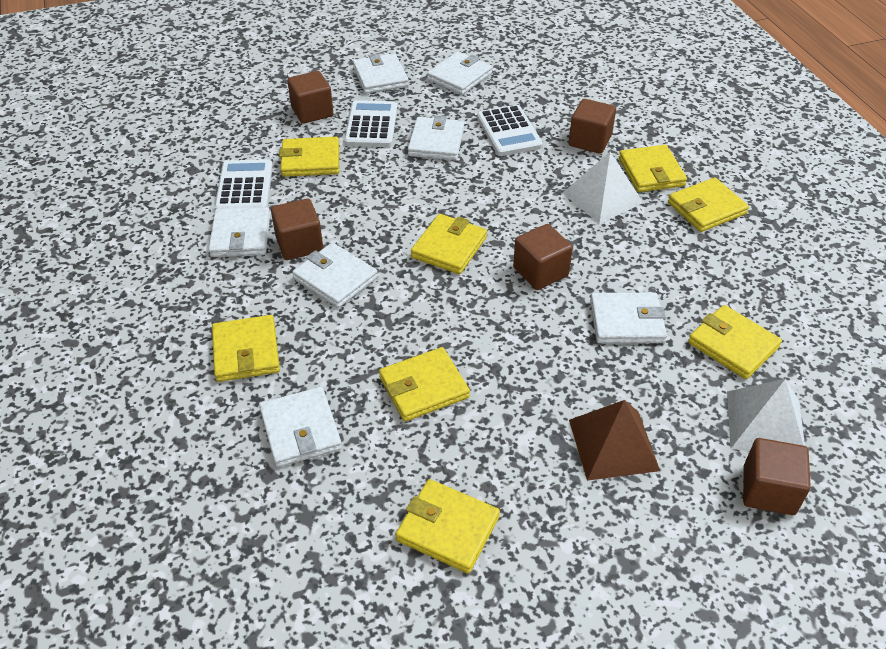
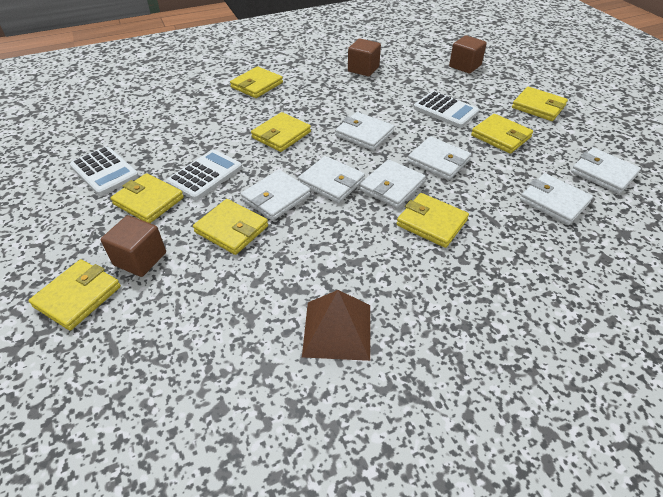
brown cube: [271,198,323,260] [287,71,333,124] [513,224,573,290] [568,99,616,154] [743,438,811,515] = 5 -> [101,215,166,277] [348,39,381,76] [449,35,487,73] = 3
white pyramid: [563,152,643,224] [727,379,805,451] = 2 -> none = 0

